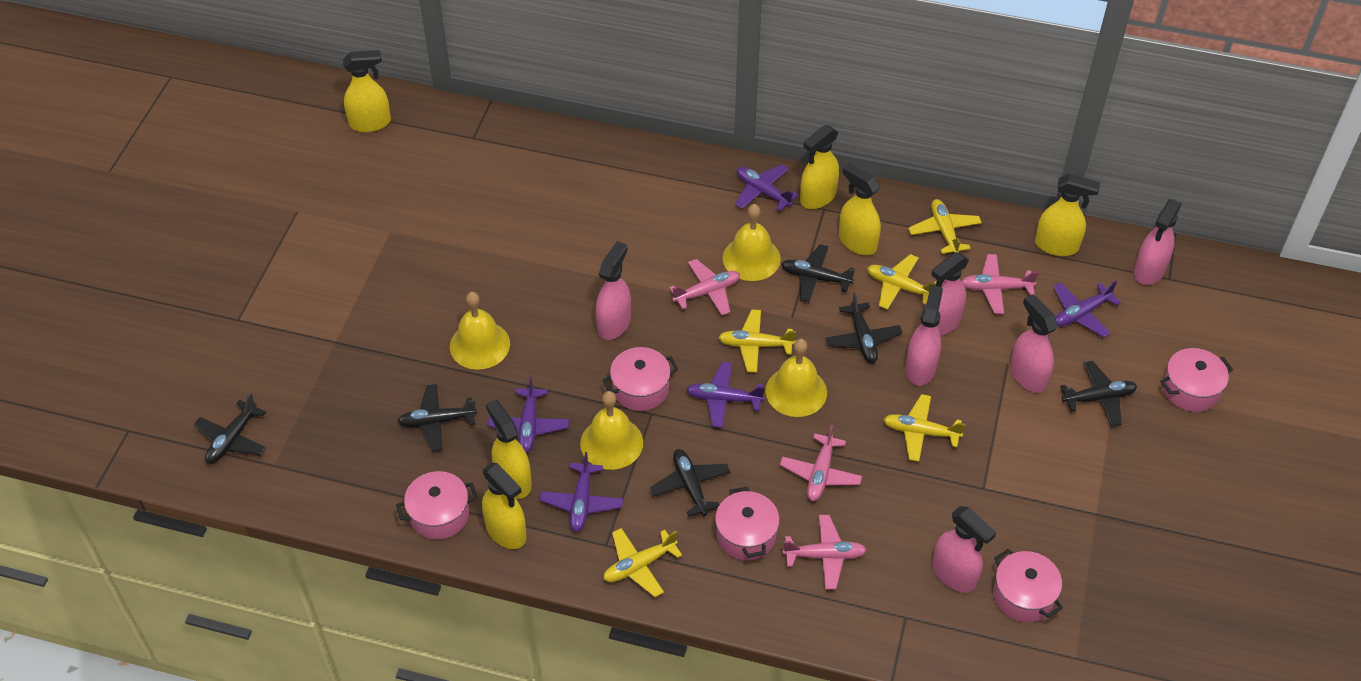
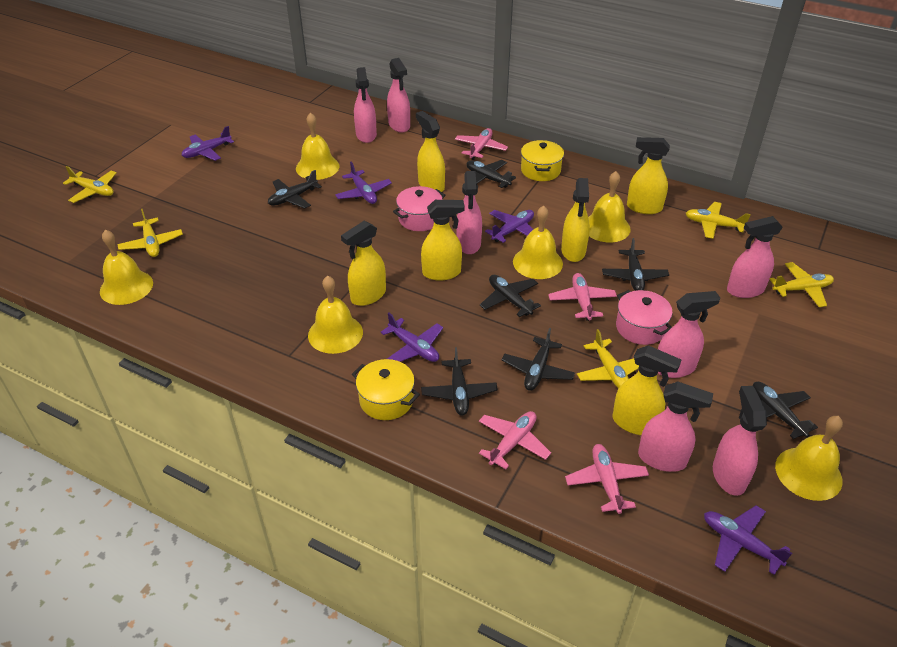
black plane: [194,393,266,464] [397,384,477,451] [649,449,730,517] [781,244,855,303] [825,292,902,363] [1060,361,1137,426] = 6 -> [268,170,322,209] [421,347,498,416] [466,160,516,188] [480,275,541,317] [502,328,575,391] [602,238,669,291] [753,382,818,439] = 7
pink pot: [396,471,477,540] [602,347,678,411] [715,487,780,560] [993,549,1063,622] [1160,348,1233,412] = 5 -> [393,186,446,231] [616,290,673,345] = 2
pink spray bottle: [596,241,631,340] [905,285,943,386] [925,252,969,336] [932,506,996,593] [1010,295,1058,393] [1134,199,1182,285] = 6 -> [354,67,377,143] [387,58,410,133] [456,171,482,254] [638,381,713,472] [658,291,720,378] [713,386,767,496] [727,216,783,298] = 7
yellow bell: [450,292,510,370] [580,391,643,470] [723,204,781,281] [766,339,827,417] = 4 -> [100,229,153,305] [296,112,339,180] [308,276,363,354] [513,205,563,279] [588,171,631,243] [775,416,843,501] = 6
yellow pot: none = 0 -> [352,359,420,420] [521,140,564,181] = 2

